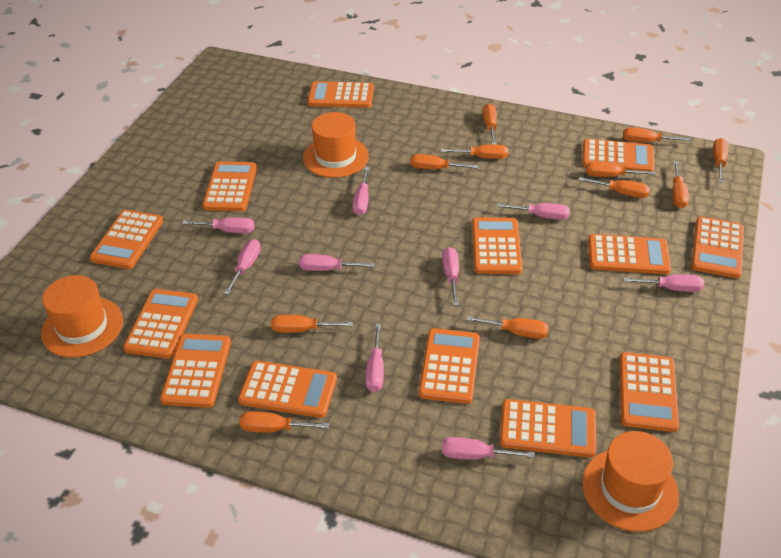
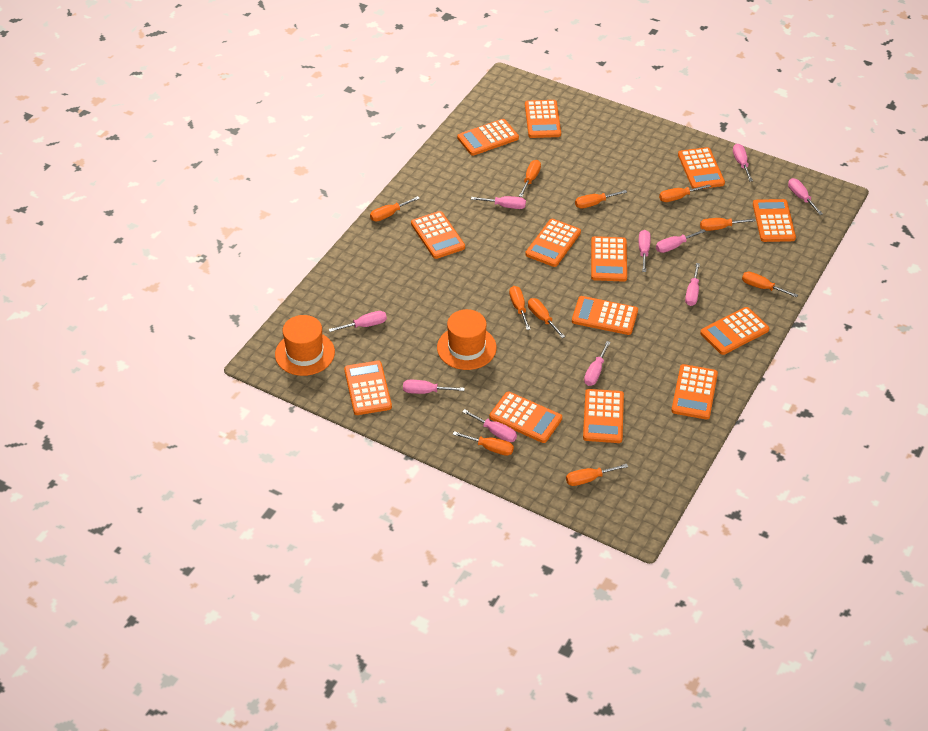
orange hat: [41,275,123,358] [303,112,369,178] [582,431,679,532] = 3 -> [275,315,335,376] [437,309,497,370] = 2
orange screwdriver: [239,411,330,432] [271,315,353,333] [411,154,478,169] [441,145,508,159] [466,316,549,339] [483,103,497,145] [579,177,650,198] [586,162,656,177] [623,127,691,142] [672,161,689,208] [713,138,728,183] = 11 -> [370,196,420,222] [452,431,514,456] [509,286,531,330] [519,160,541,197] [528,298,565,338] [566,464,628,486] [575,190,627,208] [659,184,711,202] [700,218,756,231] [742,272,798,297] = 10
pink screwdriver: [182,217,255,233] [224,239,261,295] [299,254,375,271] [352,167,369,215] [365,324,384,392] [442,247,459,305] [442,437,535,460] [497,203,570,220] [623,274,704,292] = 9 -> [329,311,387,332] [403,380,465,394] [462,409,517,442] [471,196,526,209] [584,341,611,386] [639,230,651,272] [656,229,706,253] [685,263,700,306] [733,144,753,182] [788,178,823,215] = 10

